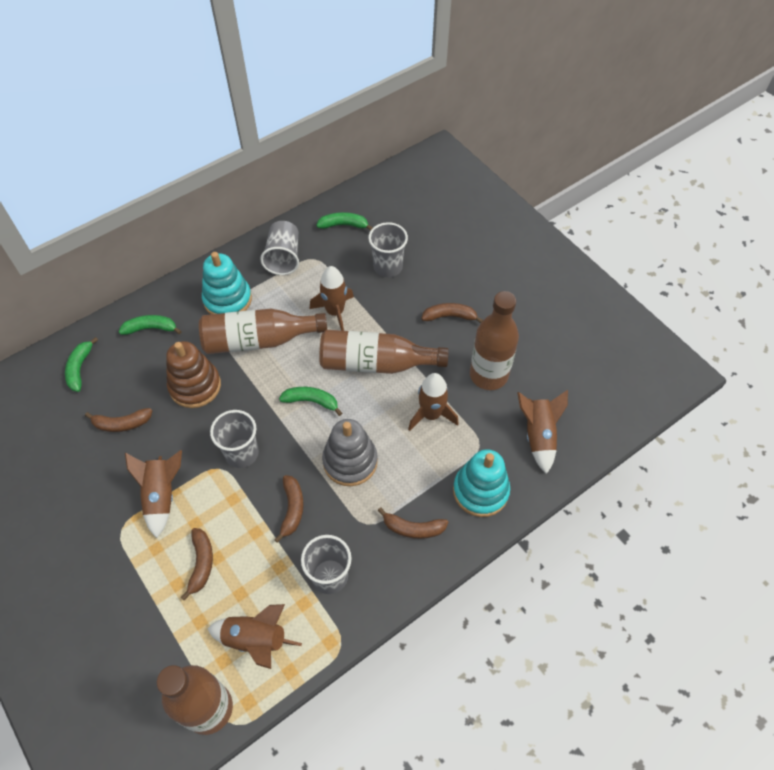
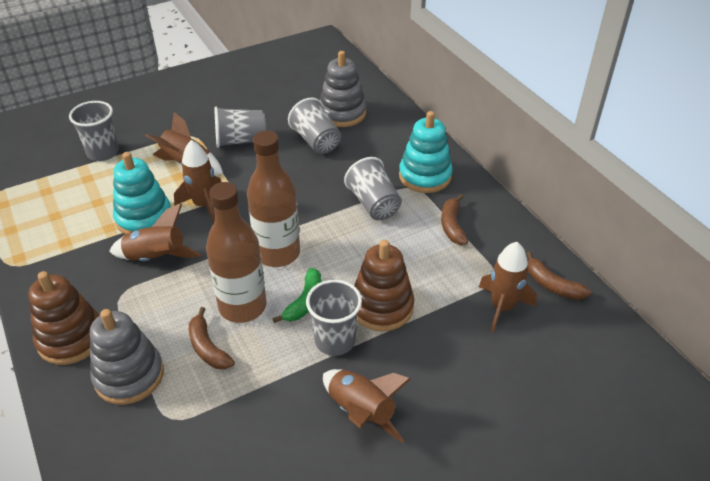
brown banana: [85,408,152,432] [181,528,213,601] [274,475,304,543] [378,507,448,539] [421,303,483,323] = 5 -> [189,307,235,369] [441,194,468,245] [526,252,591,300] = 3
brown bottle: [157,665,233,735] [199,309,327,354] [319,330,449,374] [470,291,519,390] = 4 -> [206,182,267,323] [247,131,300,267] = 2
brown stacking toy: [166,341,221,408] = 1 -> [29,271,100,365] [354,240,414,331] = 2
green banana: [65,337,98,392] [119,315,182,335] [279,387,342,416] [316,212,373,230] = 4 -> [273,268,322,323] = 1
grey cup: [210,410,259,468] [260,221,299,275] [301,535,351,594] [368,222,408,277] = 4 -> [69,101,119,161] [215,107,266,148] [288,97,341,154] [306,280,362,356] [344,157,402,220] = 5
grey stacking toy: [322,419,378,486] = 1 -> [90,309,164,405] [320,51,366,127] = 2

